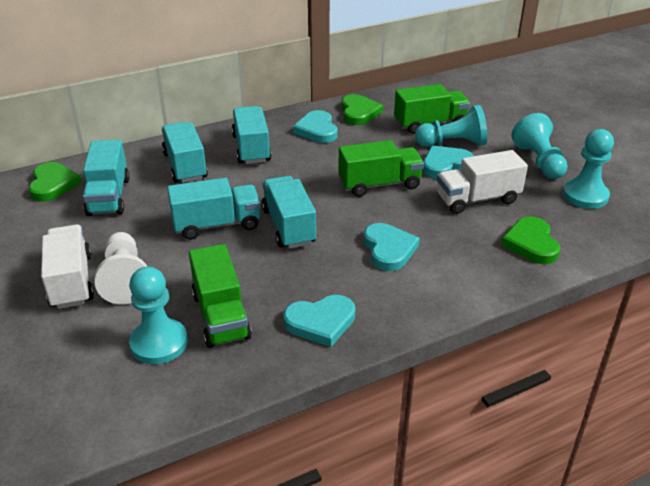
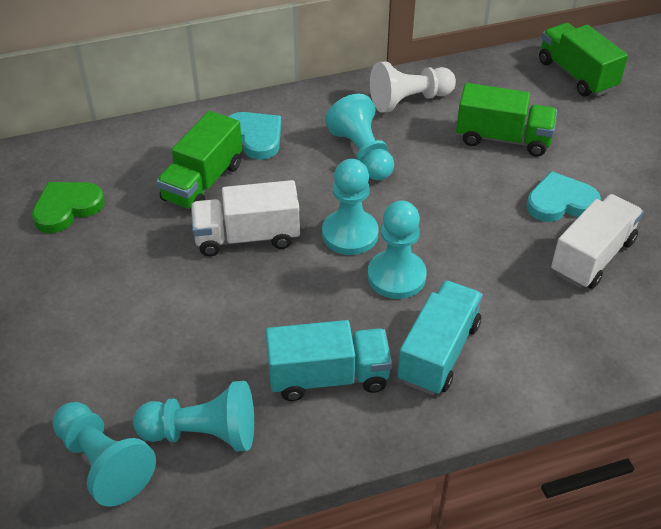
green heart: [29,162,82,201] [341,94,383,125] [501,217,560,264] = 3 -> [32,182,105,233] = 1
turquoise heart: [283,295,355,347] [293,110,338,143] [364,223,420,271] [423,146,474,178] = 4 -> [228,112,281,160] [526,171,601,222] = 2
turquoise pawn: [129,267,188,364] [415,105,487,147] [512,113,568,179] [563,129,614,209] = 4 -> [53,402,156,507] [133,381,254,451] [322,159,378,255] [325,94,394,181] [367,200,427,299] = 5
turquoise truck: [83,139,130,216] [162,122,208,183] [167,178,261,240] [232,106,272,164] [262,176,316,249] = 5 -> [266,320,392,401] [398,280,483,395] = 2

